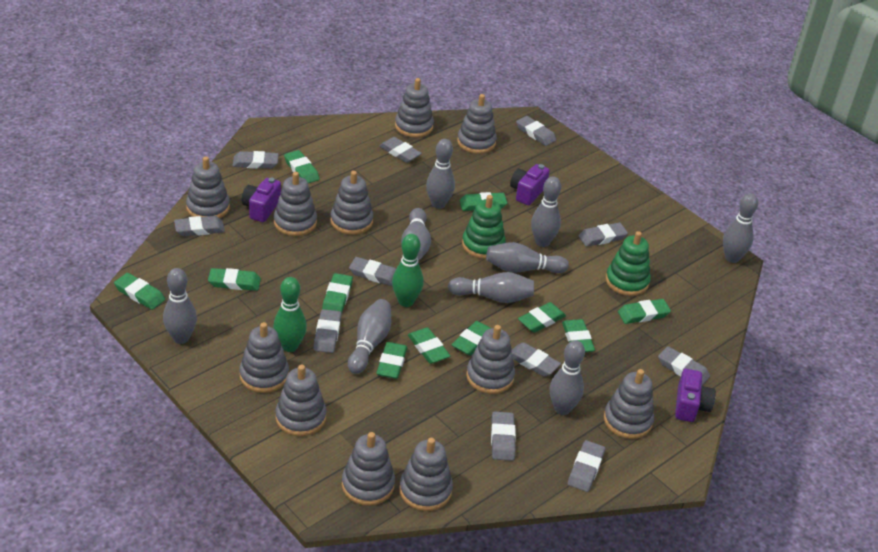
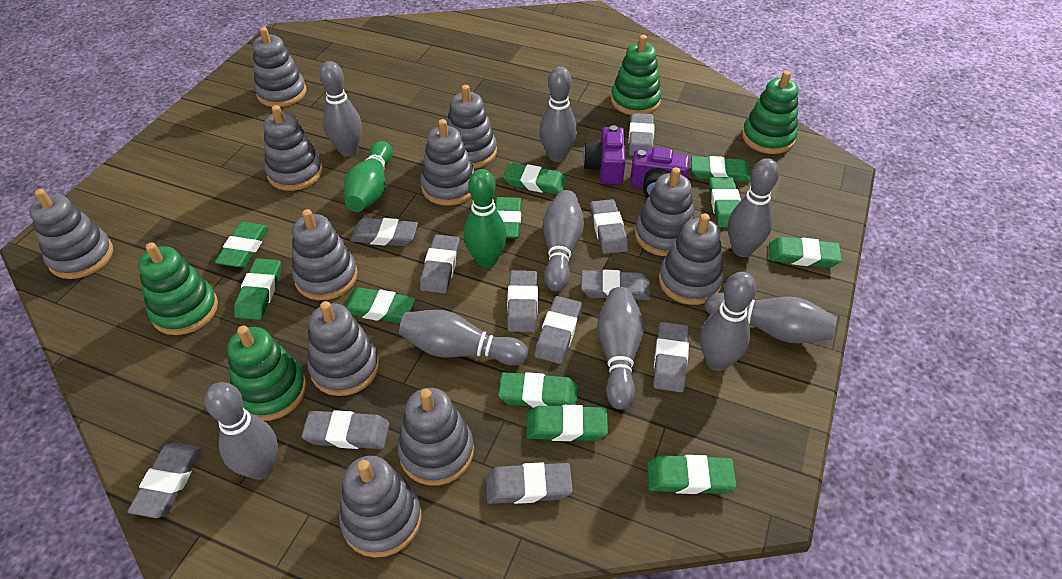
green stacking toy: [462,195,506,259] [606,231,651,296] = 2 -> [138,243,218,335] [227,326,307,421] [611,35,662,115] [742,71,799,154] = 4
purple camera: [241,178,281,222] [510,164,550,205] [675,369,716,422] = 3 -> [583,125,626,185] [630,147,690,197] = 2

